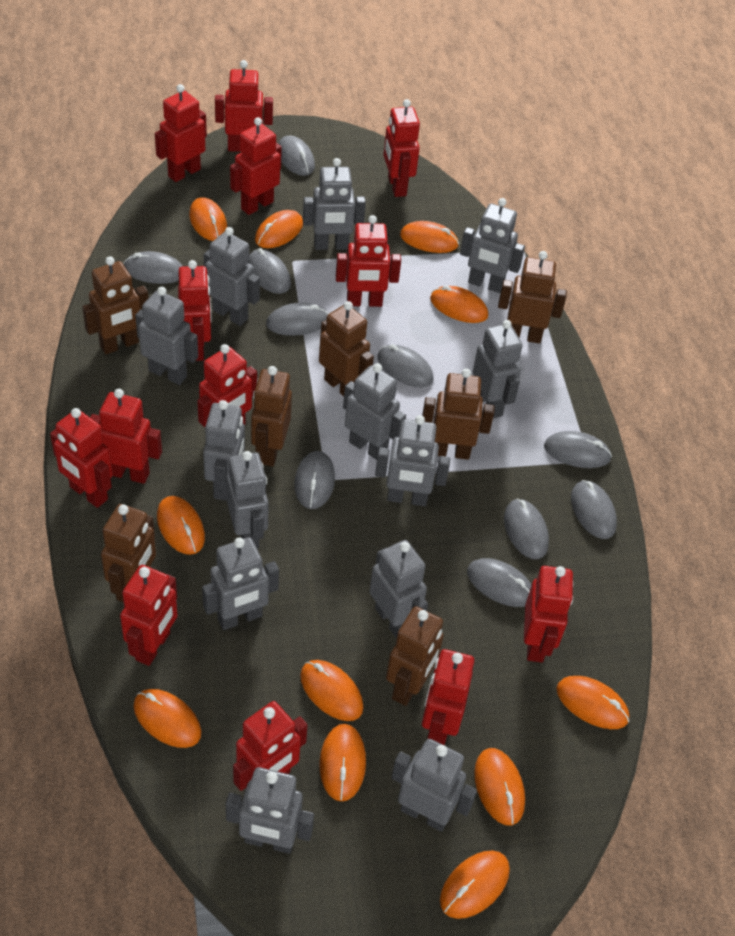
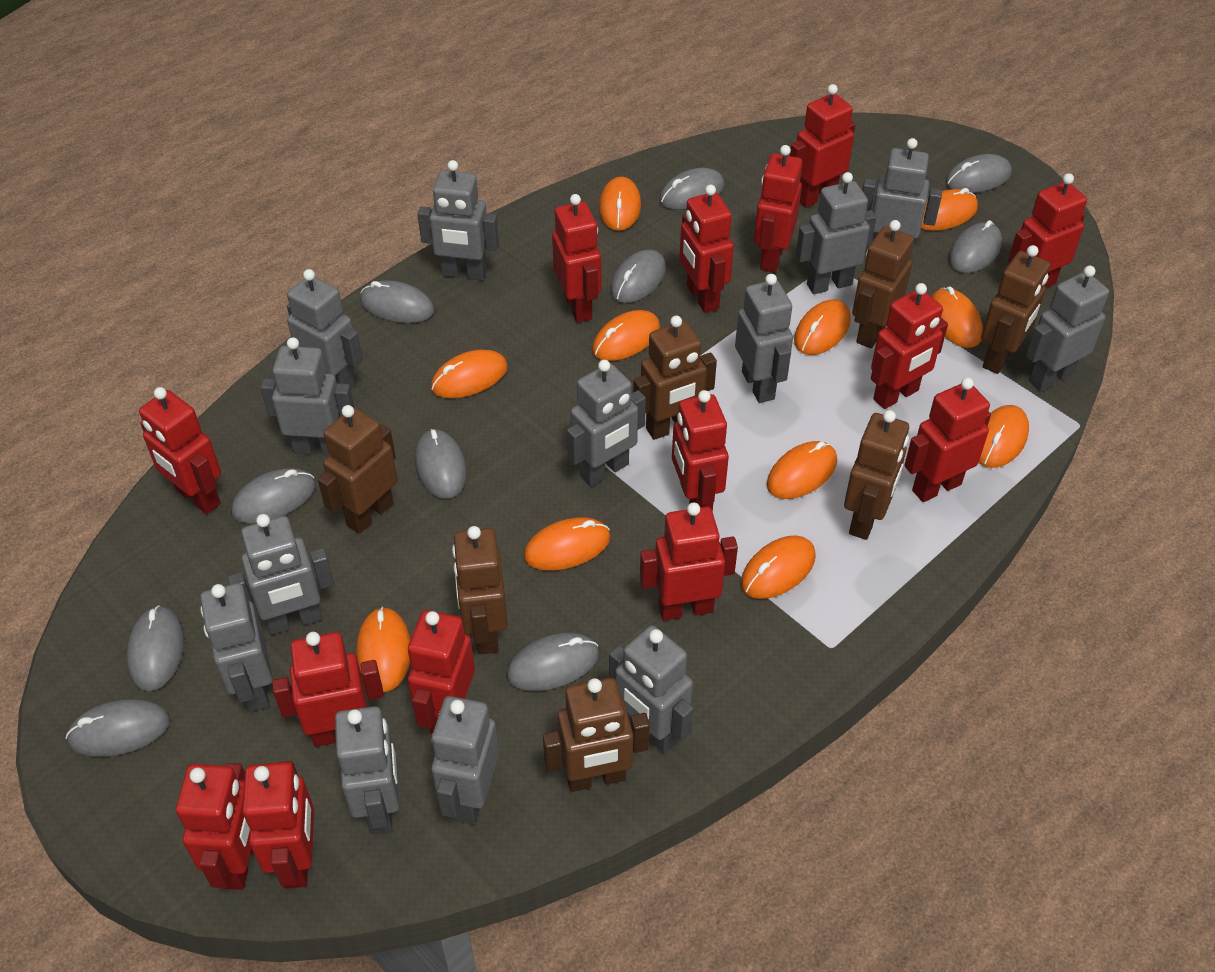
red robot: [50,408,113,508] [90,389,162,484] [120,565,177,666] [155,84,207,182] [178,260,212,361] [197,344,257,427] [215,60,273,152] [230,117,282,215] [233,701,308,791] [336,215,401,307] [384,99,420,197] [422,649,474,746] [524,566,574,663] = 13 -> [139,387,221,514] [176,763,253,890] [242,761,314,889] [272,632,384,747] [408,610,475,735] [552,194,601,323] [640,502,738,621] [672,390,729,512] [679,184,734,313] [754,145,802,273] [790,84,856,208] [871,283,948,409] [904,378,991,502] [1008,173,1087,288] = 14

